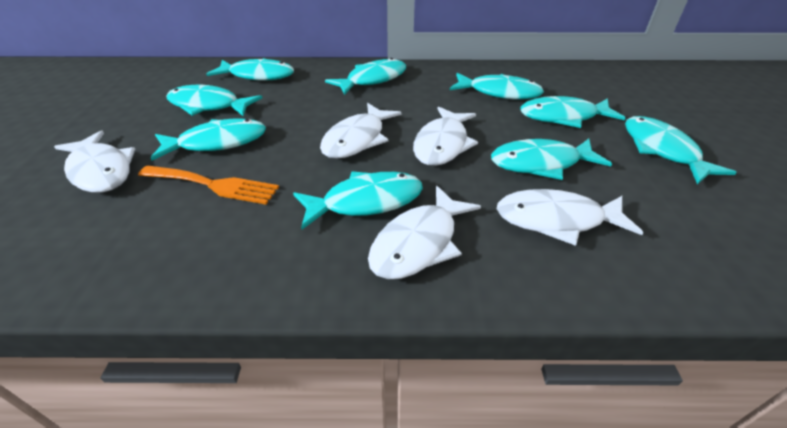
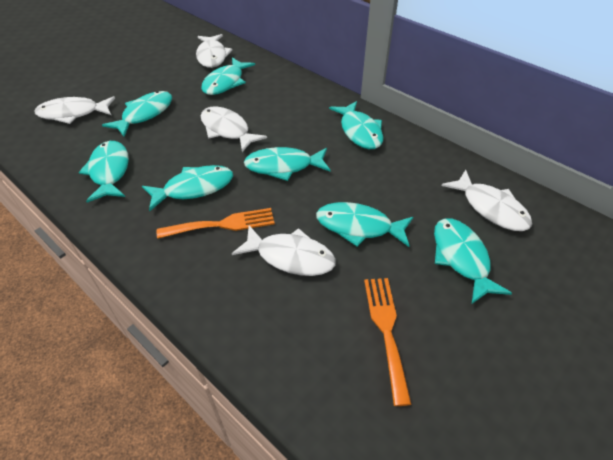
orange fork: [138,165,279,205] = 1 -> [157,208,275,239] [364,278,412,406] = 2
turquoise fish: [151,119,266,161] [166,85,262,116] [206,58,294,81] [293,171,423,229] [325,58,406,95] [450,73,544,100] [491,139,612,180] [520,96,626,128] [625,116,737,184] = 9 -> [78,141,129,203] [102,91,172,137] [142,165,233,212] [201,57,255,95] [244,147,331,181] [316,202,413,247] [329,101,383,149] [434,218,512,304] = 8

